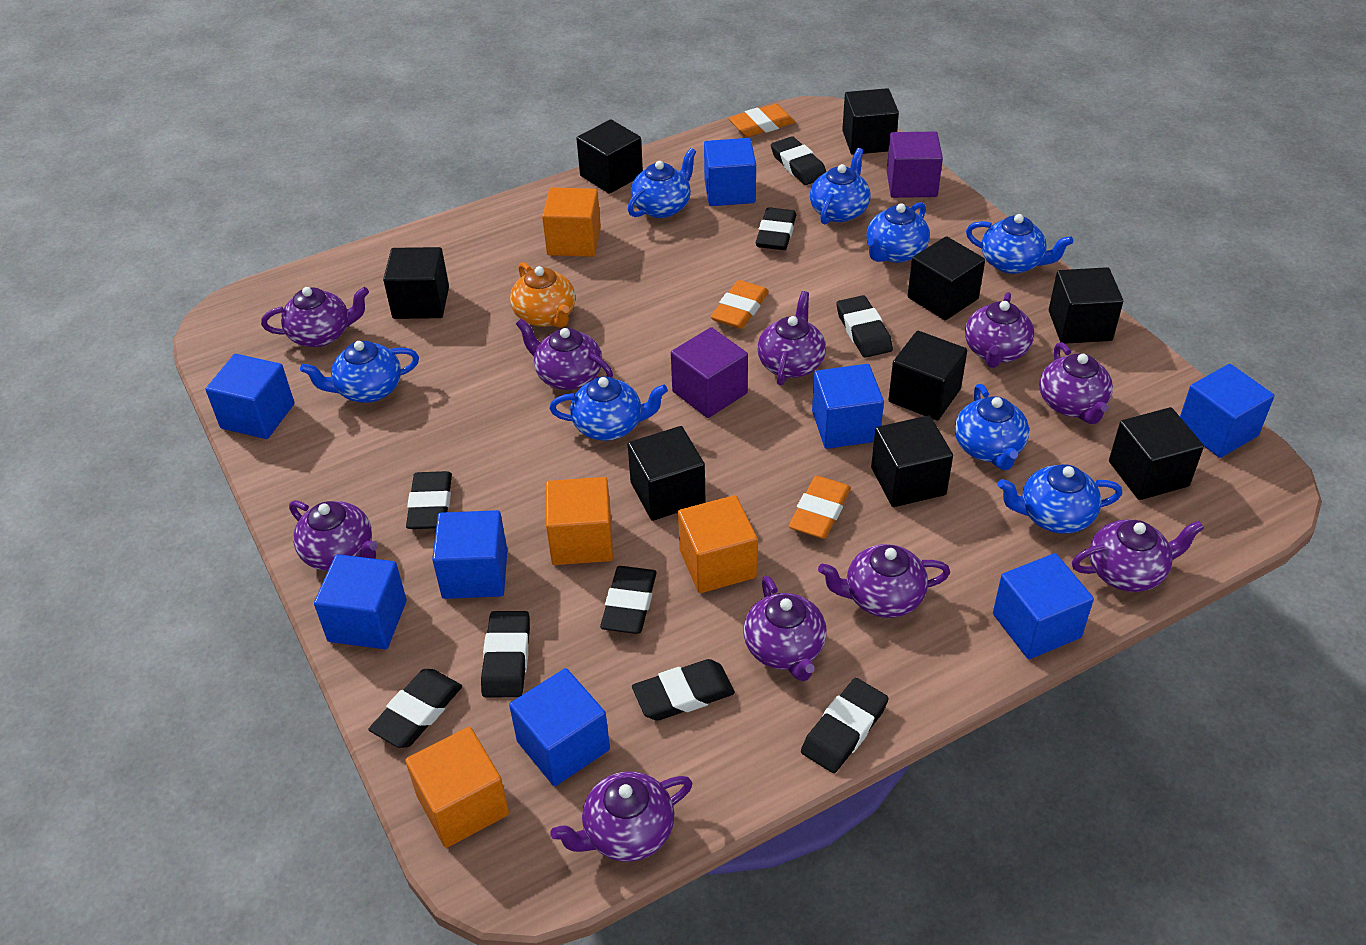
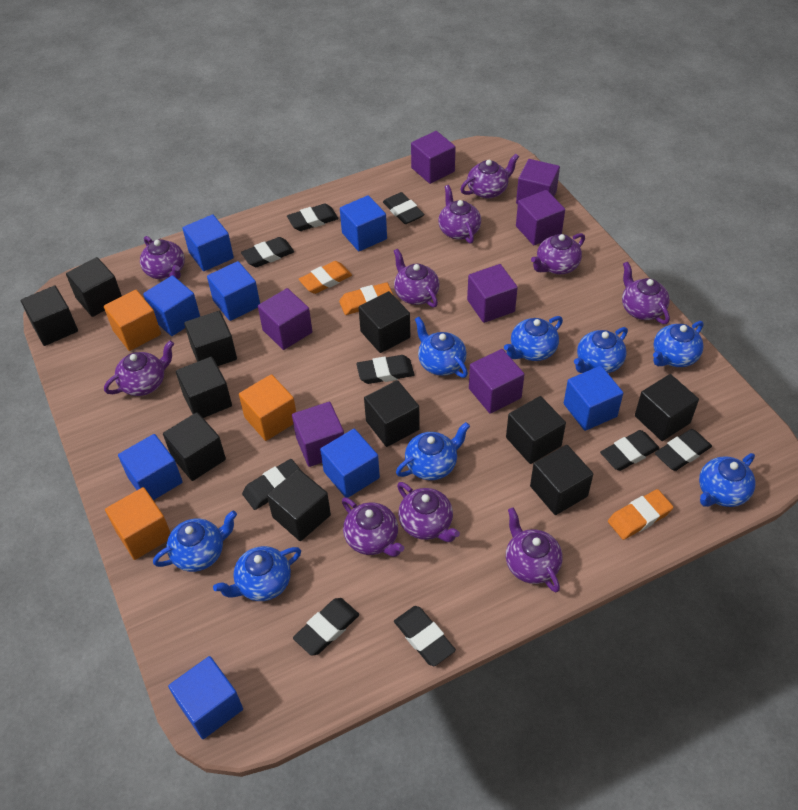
black cube: [383,247,449,319] [576,119,643,194] [628,426,706,521] [842,88,899,155] [871,415,953,507] [888,331,967,421] [908,236,985,321] [1049,267,1123,344] [1109,407,1204,500] = 9 -> [21,285,78,346] [66,257,122,317] [163,412,226,481] [176,357,232,418] [184,311,237,366] [267,469,331,541] [359,291,410,353] [364,380,420,447] [506,396,566,464] [530,445,593,515] [635,374,699,441] = 11
orange cube: [405,727,509,848] [542,187,601,257] [546,477,613,565] [678,495,757,593] = 4 -> [104,290,161,351] [105,487,171,560] [239,374,296,441] = 3
orange teapot: [510,262,576,328] = 1 -> none = 0
purple cube: [671,327,748,418] [887,131,943,198] = 2 -> [258,288,312,350] [292,402,344,467] [411,131,456,184] [467,264,518,323] [469,349,525,414] [516,159,560,204] [516,190,565,245] = 7

